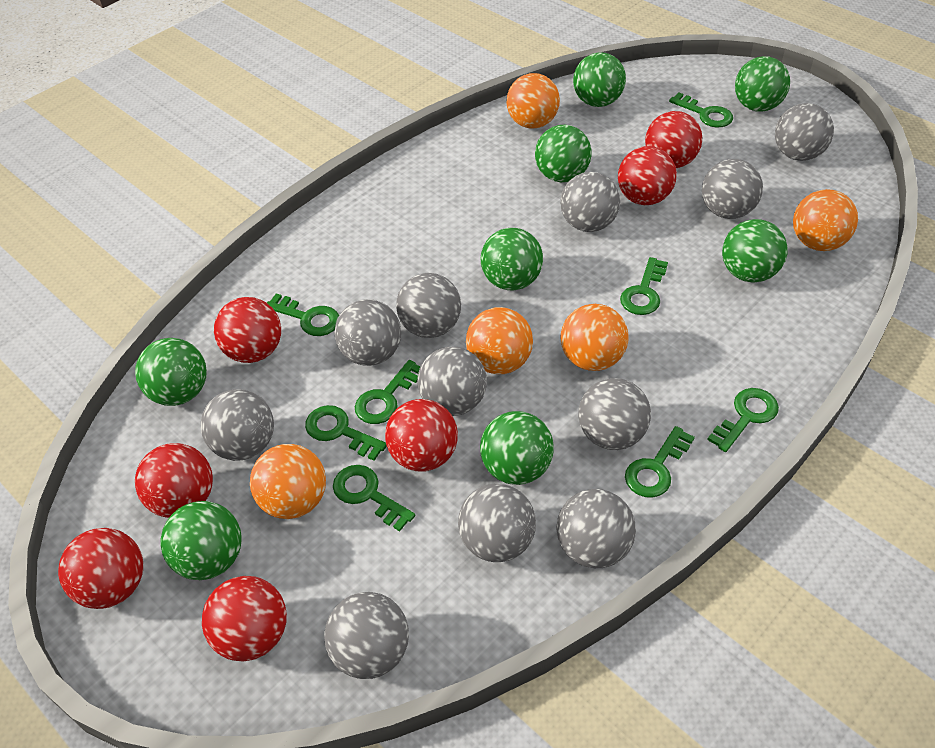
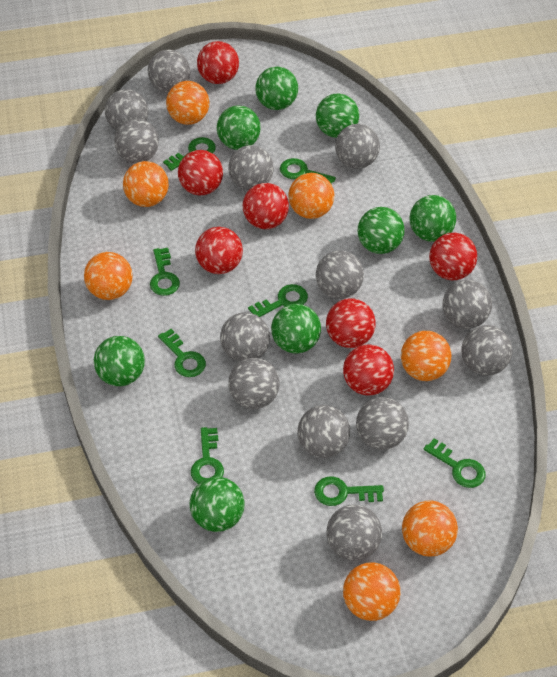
grey ball: [201,389,274,461] [324,592,409,679] [335,299,401,366] [396,273,461,338] [417,347,487,416] [458,484,536,562] [557,489,636,568] [560,172,620,232] [578,378,651,450] [702,159,763,219] [775,103,834,161] = 11 -> [105,89,149,130] [114,118,159,163] [148,50,190,93] [220,312,270,362] [228,145,274,190] [228,358,280,409] [298,405,350,458] [316,251,364,299] [327,505,382,561] [335,124,380,169] [356,397,409,450] [443,280,492,329] [461,325,512,376] = 13
orange ball: [250,444,326,519] [466,307,533,374] [506,73,560,129] [561,304,629,371] [793,189,858,251] = 5 -> [84,252,132,300] [123,161,169,207] [166,81,209,125] [288,173,334,219] [343,562,401,621] [401,331,451,381] [402,500,458,557] = 7

